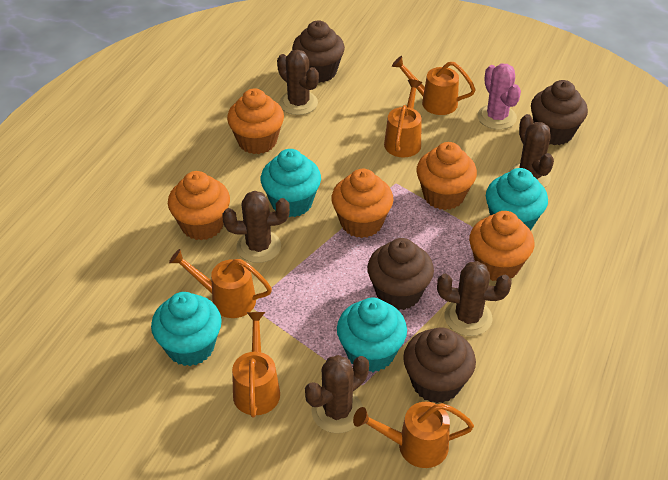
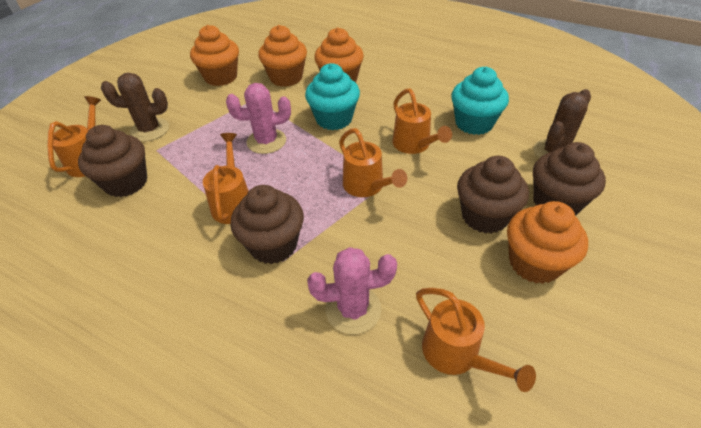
brown cactus: [222,191,290,263] [277,49,319,115] [305,355,369,433] [437,261,512,336] [509,114,554,188] = 5 -> [101,73,169,142] [533,89,591,159] = 2
orange cupcake: [168,171,230,240] [227,88,284,154] [331,169,393,238] [416,142,477,210] [469,211,534,281] = 5 -> [190,25,239,86] [258,25,307,87] [314,27,364,83] [507,201,588,284] = 4
pink cactus: [477,64,521,130] = 1 -> [226,83,291,154] [307,247,397,334] = 2
turquoise cupcake: [151,292,222,366] [261,149,321,217] [337,298,407,372] [486,168,548,231] = 4 -> [305,63,360,130] [451,67,509,135] = 2

